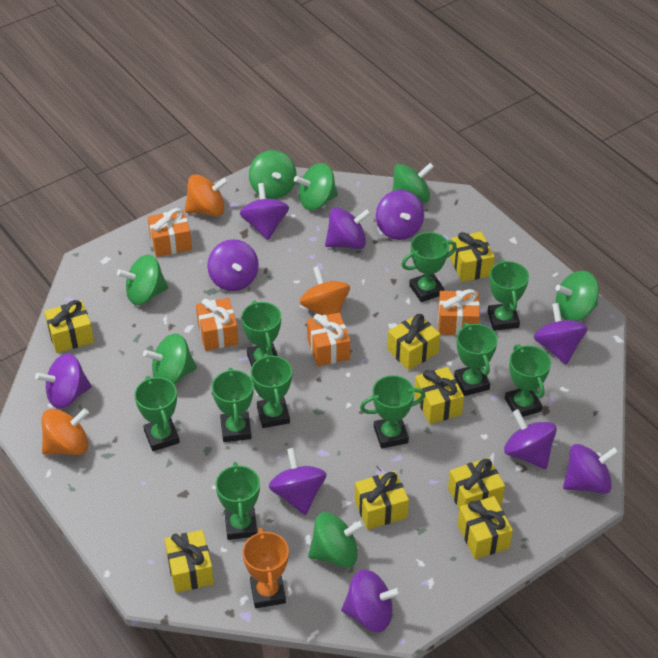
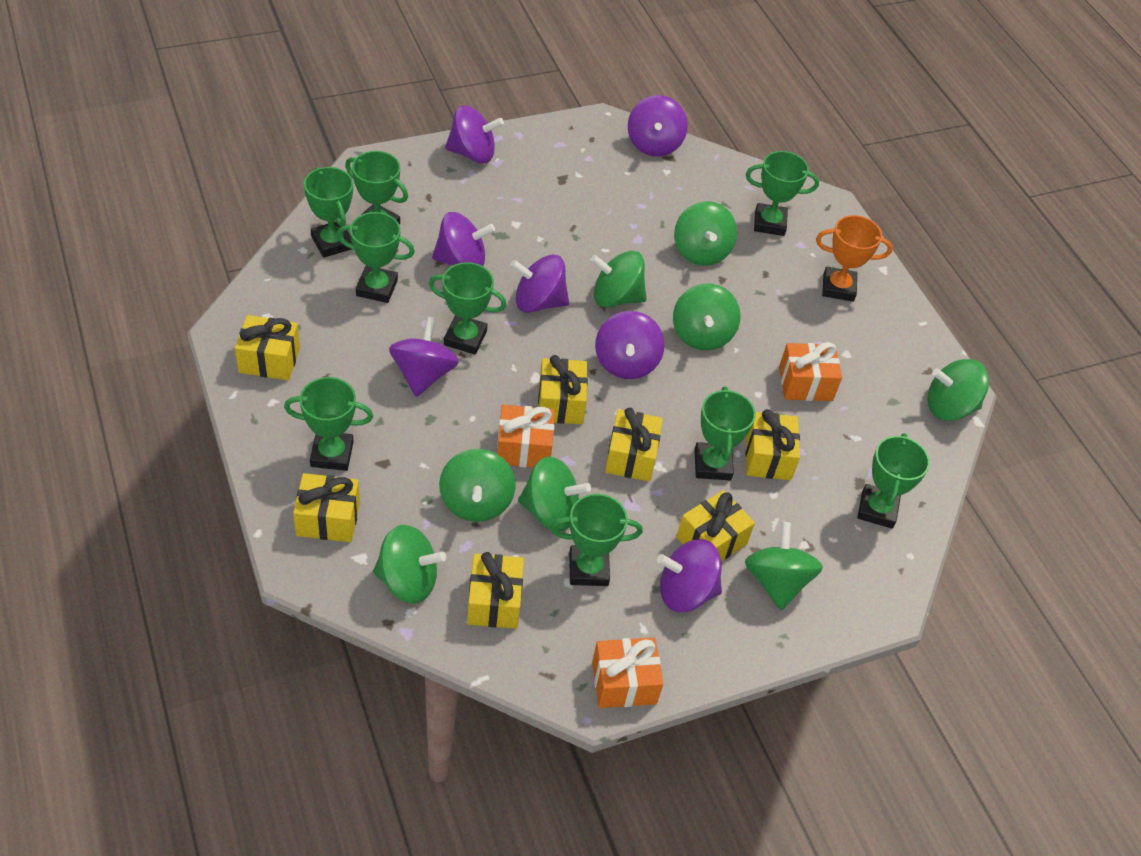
green spinning top: [117,255,168,305] [143,333,197,384] [249,150,297,199] [294,163,338,210] [308,512,365,568] [392,163,434,203] [555,271,599,321] = 7 -> [373,525,446,604] [439,449,516,522] [518,457,591,532] [590,251,647,308] [673,283,741,350] [674,201,737,266] [745,522,823,610] [927,359,989,421] = 8
green trophy: [134,376,180,451] [212,368,254,442] [215,462,260,540] [241,301,281,367] [251,354,292,428] [360,375,425,449] [401,232,457,302] [454,322,498,396] [487,260,529,331] [505,344,551,417] = 10 -> [284,377,373,471] [304,167,353,258] [337,212,415,303] [345,151,408,225] [429,262,507,355] [550,494,643,586] [694,387,756,481] [746,151,819,236] [857,433,930,529] = 9
orange gift: [148,208,192,257] [196,298,238,351] [307,313,350,366] [438,289,480,335] = 4 -> [497,405,555,468] [592,638,663,708] [779,342,842,401] = 3
orange spinning top: [41,408,89,455] [185,174,229,216] [300,266,350,315] = 3 -> none = 0
purple spinning top: [35,354,91,409] [207,239,259,291] [240,183,289,240] [269,448,327,515] [325,207,371,249] [341,570,402,632] [376,190,424,240] [504,409,557,469] [534,303,588,365] [563,444,619,494] = 10 -> [389,316,459,397] [432,212,495,266] [445,105,504,163] [510,255,569,313] [595,311,665,379] [628,95,688,157] [657,539,722,612] = 7
yellow gift: [44,300,94,353] [165,530,214,593] [354,471,409,530] [387,314,440,370] [414,367,464,424] [448,458,505,508] [450,232,495,282] [457,496,513,559] = 8 -> [235,315,300,380] [293,473,360,542] [467,552,524,629] [538,355,588,424] [605,408,663,482] [677,490,755,561] [745,409,800,480] = 7

